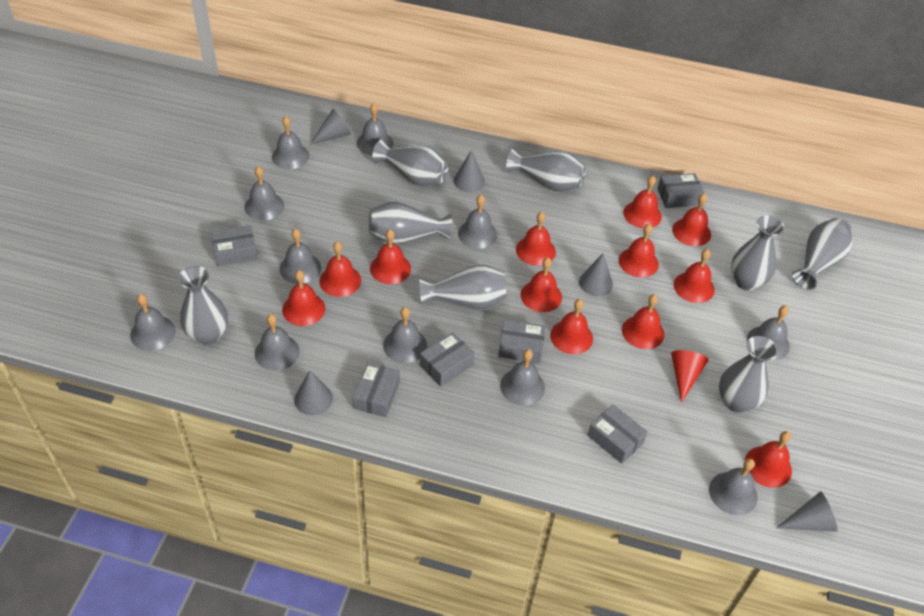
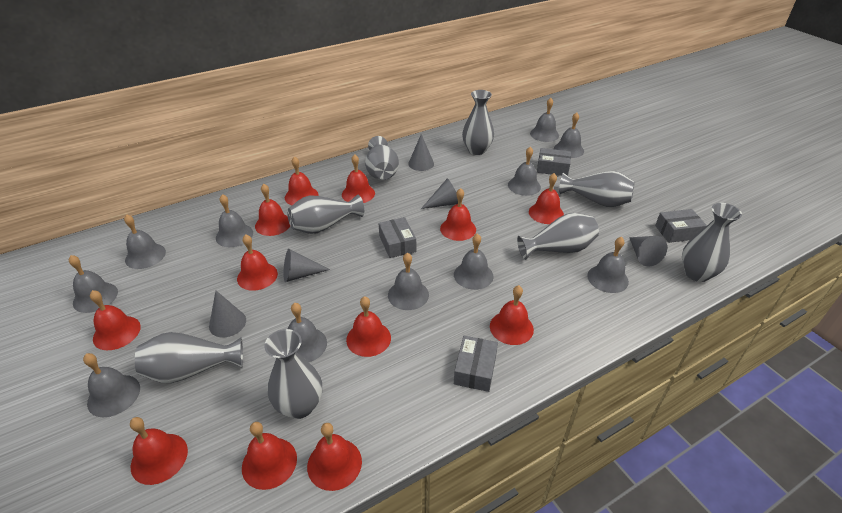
grey box: [211,225,257,266] [353,362,400,417] [420,332,474,386] [498,320,546,364] [588,404,648,464] [657,173,704,208] = 6 -> [378,217,416,258] [454,336,498,392] [537,148,571,176] [655,209,707,243] = 4
red cone: [671,350,709,403] = 1 -> none = 0

